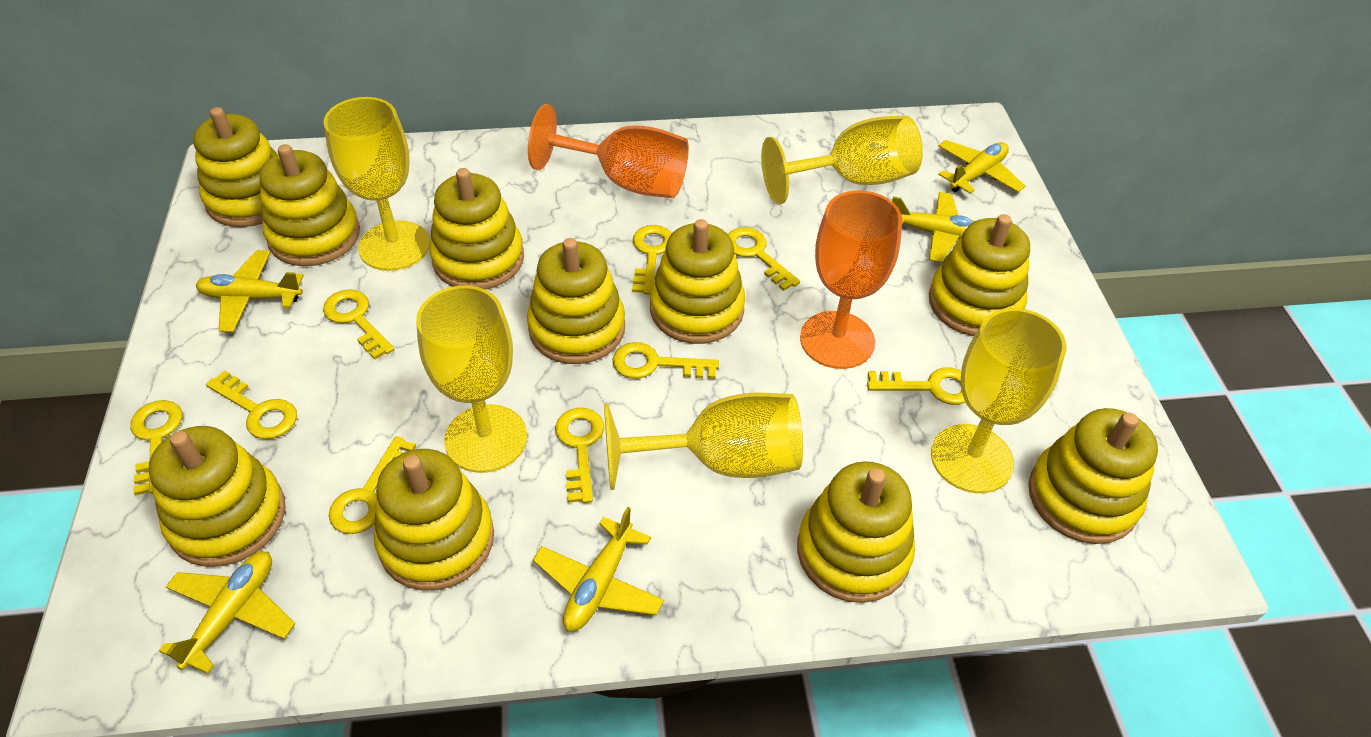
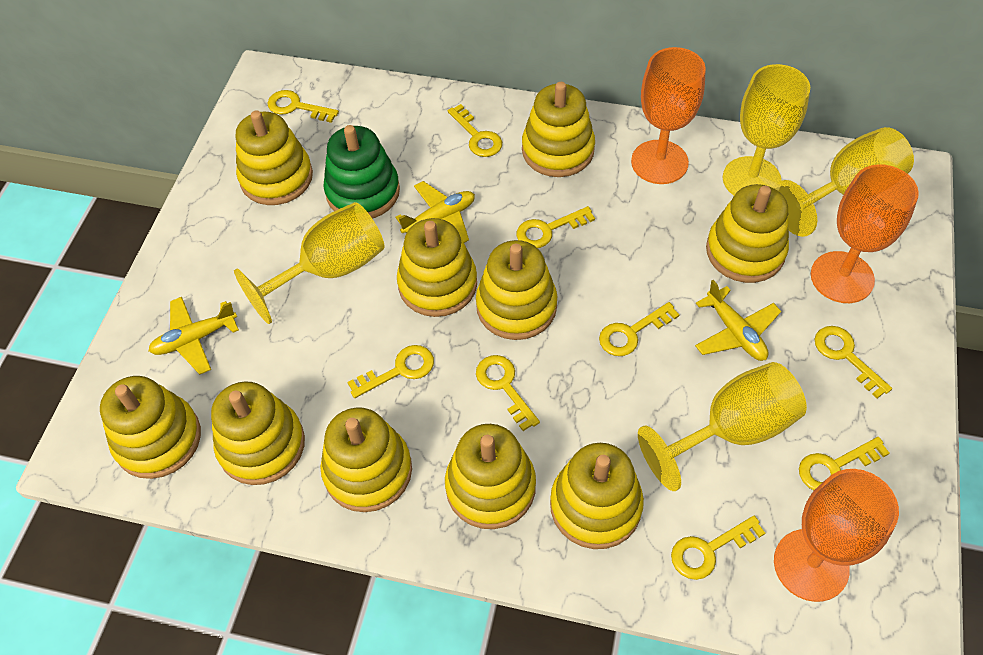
green stacking toy: none = 0 -> [323,125,400,219] = 1
orange goblet: [528,104,689,198] [800,190,903,369] = 2 -> [631,47,706,184] [774,469,899,602] [811,164,919,303] = 3
yellow goblet: [324,97,430,271] [416,285,527,473] [604,393,803,490] [761,115,923,204] [931,308,1067,493] = 5 -> [234,202,384,324] [638,362,807,491] [723,64,810,196] [773,127,914,237] = 4
yellow plane: [159,552,296,674] [196,250,304,332] [533,507,664,631] [892,192,974,263] [938,140,1025,194] = 5 -> [148,297,239,375] [396,181,475,243] [695,280,781,361] = 3

